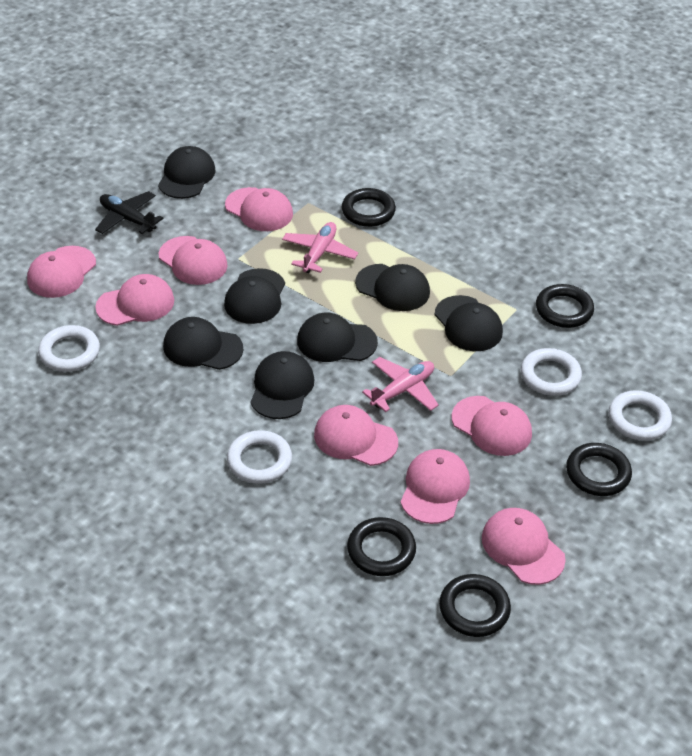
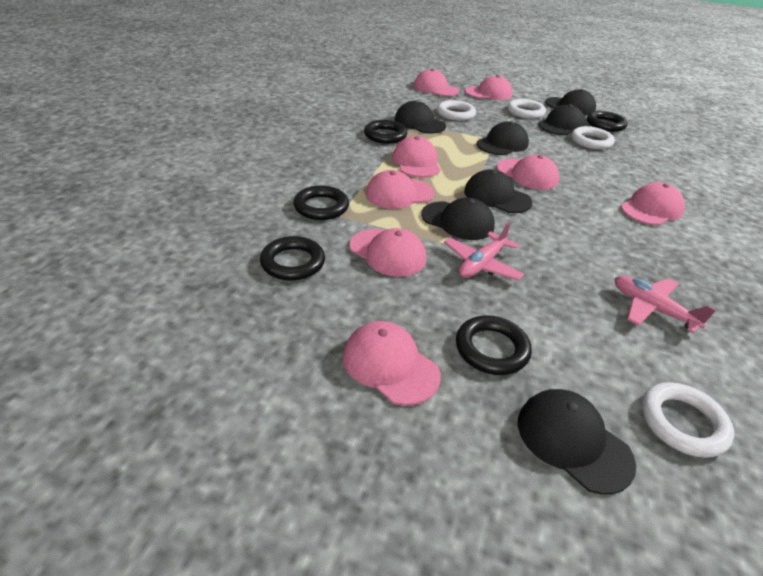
black plane: [95,191,164,234] = 1 -> none = 0

